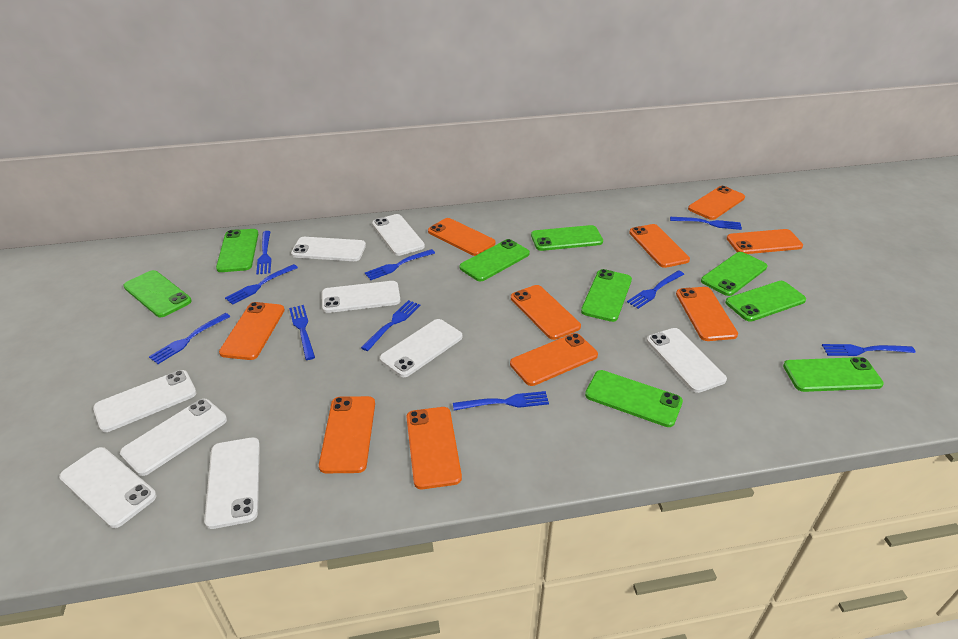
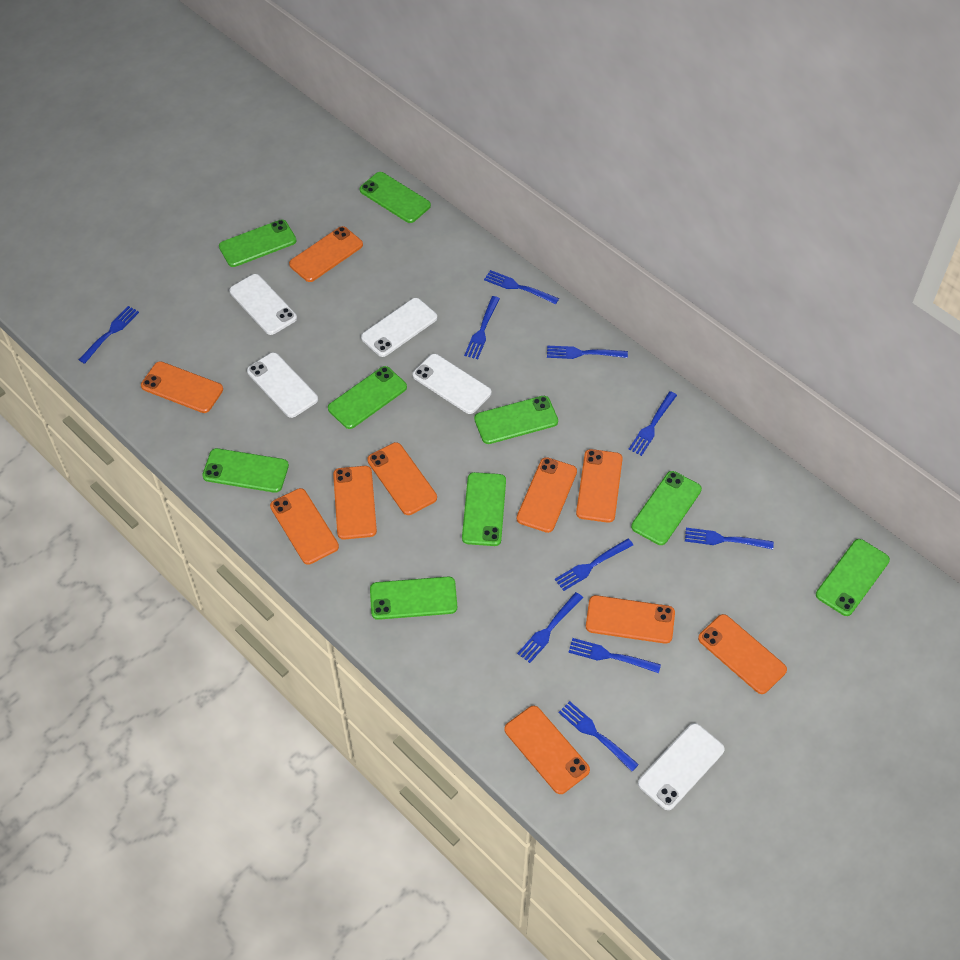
white phone: [59,447,157,528] [93,370,196,432] [120,399,227,476] [204,437,260,529] [291,237,366,261] [322,281,400,313] [372,214,425,256] [380,319,463,377] [647,328,727,393] = 9 -> [229,274,297,335] [247,352,318,418] [361,298,437,357] [413,354,491,414] [638,723,725,810] = 5

